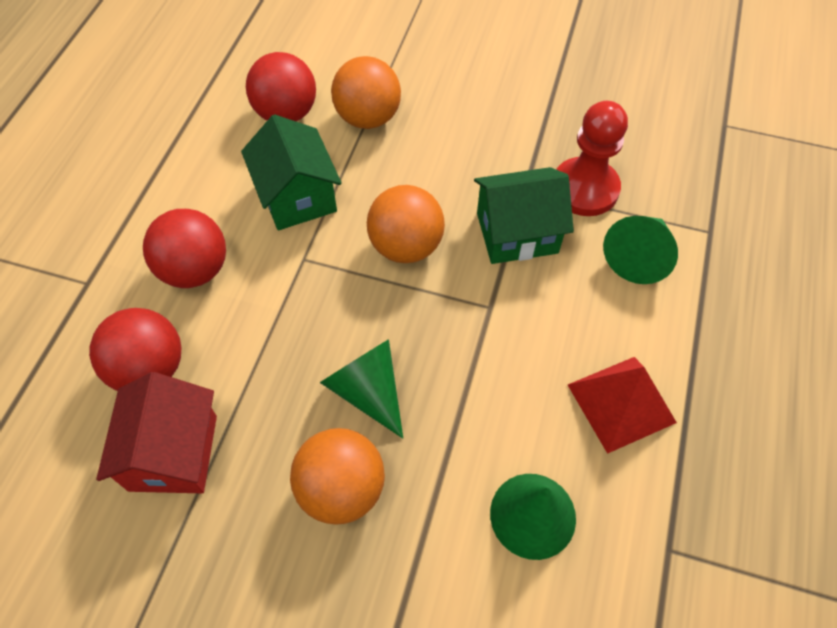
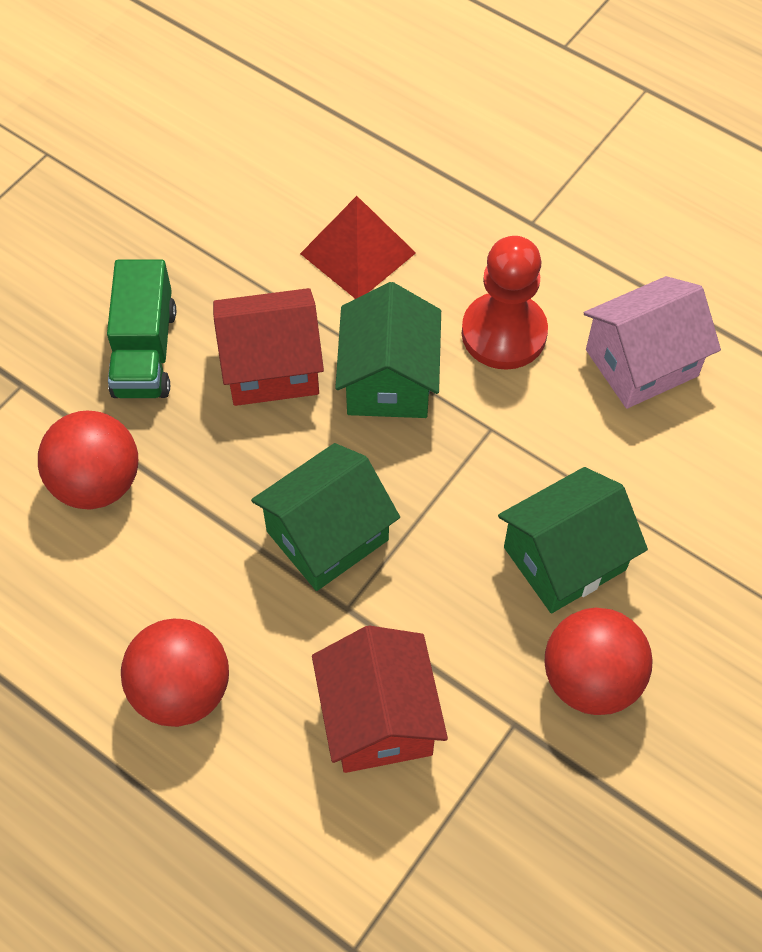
green cone: [320,339,403,439] [490,474,576,560] [603,216,678,284] = 3 -> none = 0
green house: [241,115,342,230] [474,167,574,264] = 2 -> [251,443,400,591] [335,282,441,418] [498,467,648,613] = 3
green truck: none = 0 -> [107,259,176,398] = 1
orange ball: [290,428,385,525] [331,56,401,129] [367,185,445,263] = 3 -> none = 0
pink house: none = 0 -> [584,276,721,409] = 1
red house: [96,372,217,493] = 1 -> [213,288,324,406] [312,625,448,773] = 2

